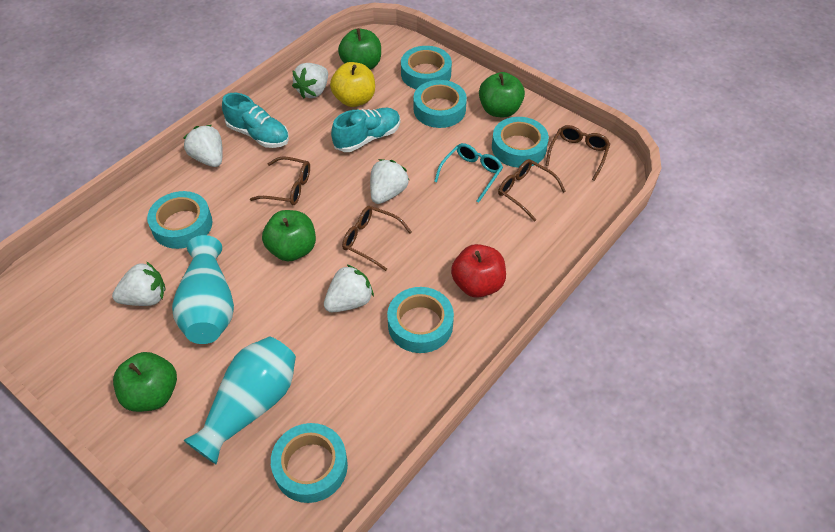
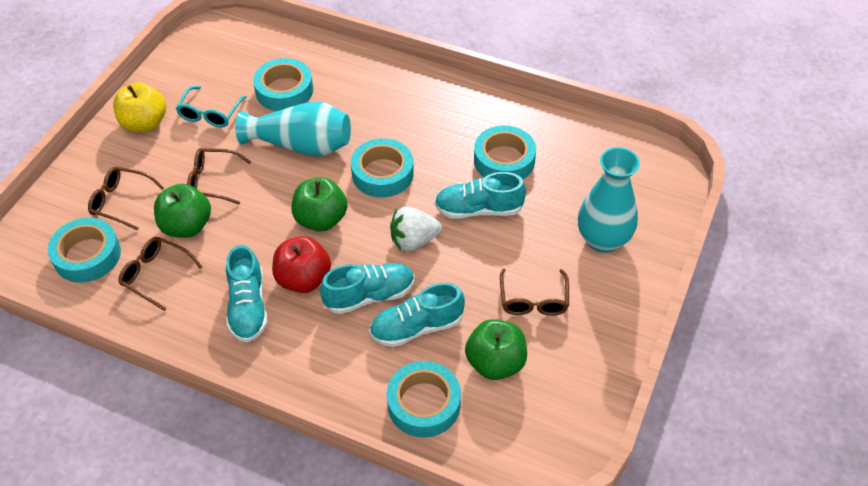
green apple: [113,352,177,412] [262,210,316,261] [338,28,381,70] [479,72,525,117] = 4 -> [154,184,211,238] [292,177,347,231] [465,319,527,380] = 3
turquoise shoe: [222,93,289,148] [331,108,400,152] = 2 -> [226,245,268,343] [320,263,415,314] [369,283,465,347] [434,172,526,219] = 4
turquoise tape: [147,191,212,249] [271,423,348,503] [387,287,454,353] [401,46,452,89] [413,80,467,128] [492,117,549,168] = 6 -> [48,218,121,283] [253,58,313,111] [351,138,414,197] [387,361,461,438] [474,125,536,180] = 5
white strawberry: [112,262,166,306] [183,125,223,167] [292,63,328,98] [324,264,374,312] [370,159,409,204] = 5 -> [390,207,442,251] = 1

